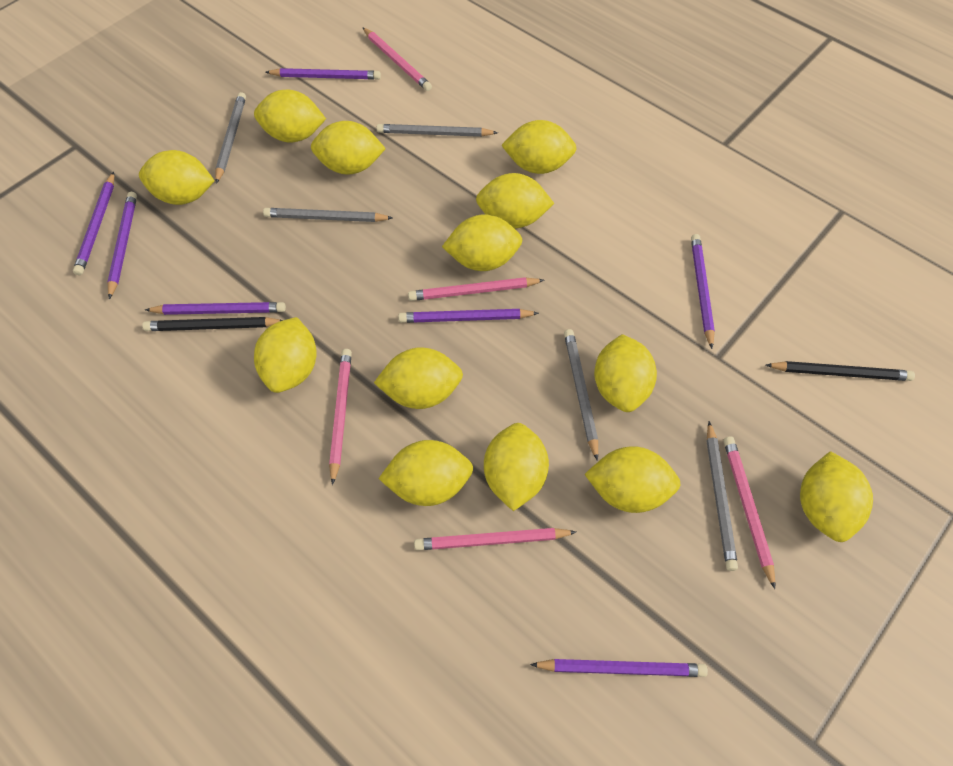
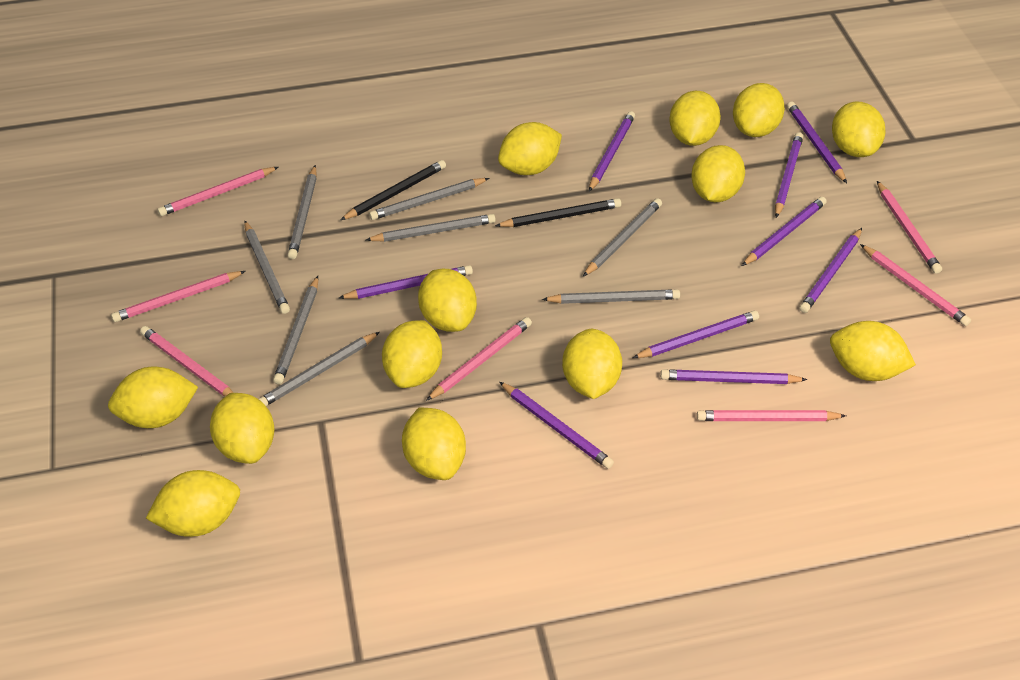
grey pencil: [215,92,246,184] [263,208,393,222] [377,124,498,137] [564,329,598,461] [707,421,738,571] = 5 -> [244,221,290,314] [259,332,380,406] [273,276,318,384] [288,165,317,259] [366,214,496,242] [369,178,489,220] [542,289,680,304] [583,198,662,277] = 8
pink pencil: [329,349,352,485] [362,27,432,91] [408,277,544,301] [414,528,576,550] [724,436,775,589] = 5 -> [111,271,246,322] [140,326,234,396] [158,167,278,216] [426,317,532,401] [696,410,846,421] [860,244,971,326] [877,181,942,274] = 7
purple pencil: [73,172,114,275] [107,192,137,299] [145,302,286,315] [265,68,381,80] [398,309,539,323] [530,659,708,677] [691,234,715,349] = 7 -> [339,265,473,299] [500,382,614,469] [589,111,635,191] [633,311,759,358] [660,369,807,384] [742,197,827,266] [775,132,803,218] [787,102,847,183] [800,228,862,313] = 9

